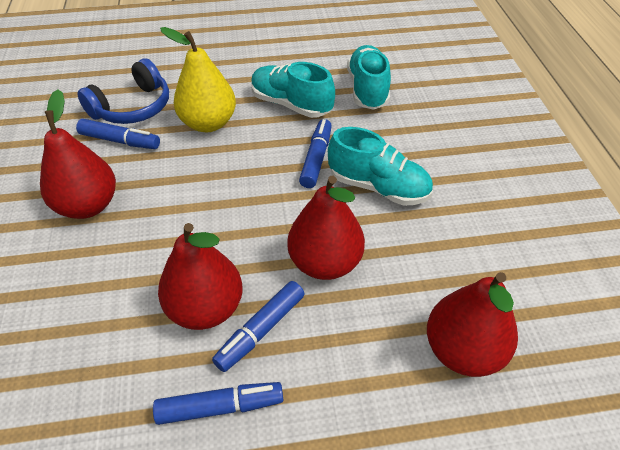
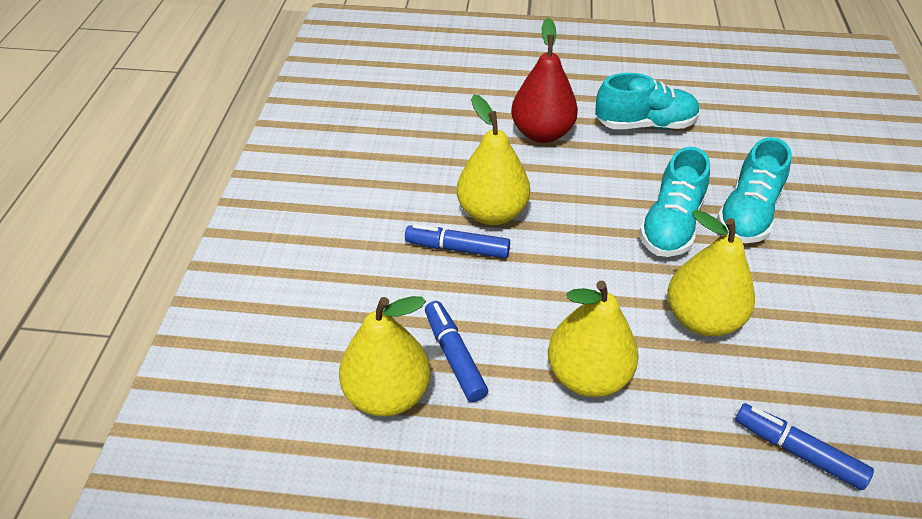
blue headphones: [77,59,169,124] = 1 -> none = 0
blue marker: [76,119,160,149] [153,382,283,425] [212,281,305,372] [299,119,332,188] = 4 -> [405,224,510,258] [425,301,488,402] [735,403,874,490] = 3
red pear: [40,90,116,219] [158,223,243,330] [287,176,365,280] [427,272,518,377] = 4 -> [511,18,578,143] = 1
yellow pear: [160,27,236,132] = 1 -> [339,296,430,416] [457,94,530,225] [548,281,639,397] [668,210,755,336] = 4

